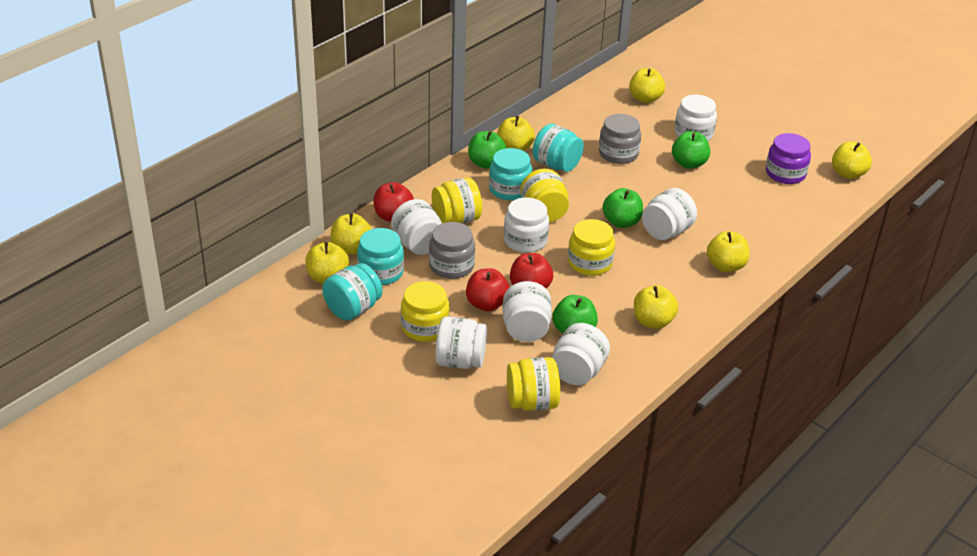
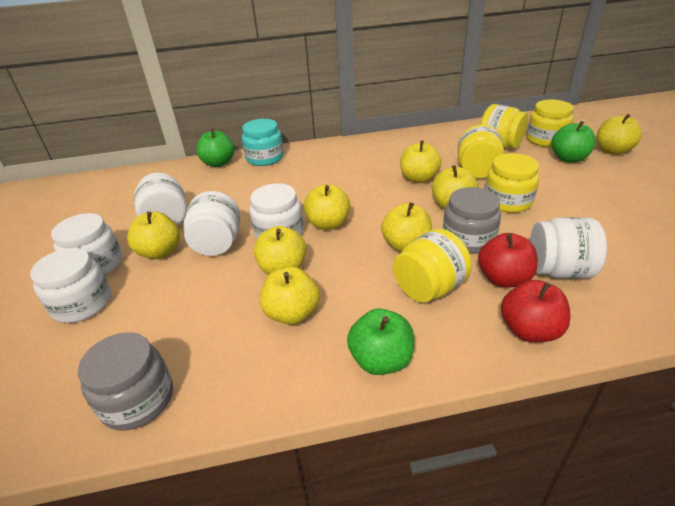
green apple: [468,131,506,169] [552,295,598,334] [602,188,643,228] [672,131,710,169] = 4 -> [196,128,234,167] [347,309,414,375] [551,121,596,163] = 3
purple jar: [766,133,811,184] = 1 -> none = 0
red apple: [373,182,414,222] [466,268,510,311] [510,253,553,288] = 3 -> [478,233,538,287] [501,280,571,342] = 2
turquoise jar: [322,263,383,321] [357,228,404,285] [489,148,532,201] [533,124,584,172] = 4 -> [242,119,284,166] = 1
white jar: [391,199,442,255] [435,316,487,369] [503,281,552,342] [504,197,549,253] [552,323,610,385] [642,188,697,240] [675,95,717,141] = 7 -> [30,248,111,323] [51,213,122,275] [134,173,187,226] [184,191,240,256] [250,184,304,239] [530,217,607,279] = 6
yellow apple: [305,242,349,284] [331,213,372,255] [497,116,535,151] [629,68,665,103] [634,285,678,329] [707,231,750,272] [832,142,872,179] = 7 -> [127,211,180,259] [253,226,306,275] [260,267,320,325] [304,184,350,230] [381,203,432,252] [400,140,442,183] [432,165,478,209] [597,114,642,155] = 8

